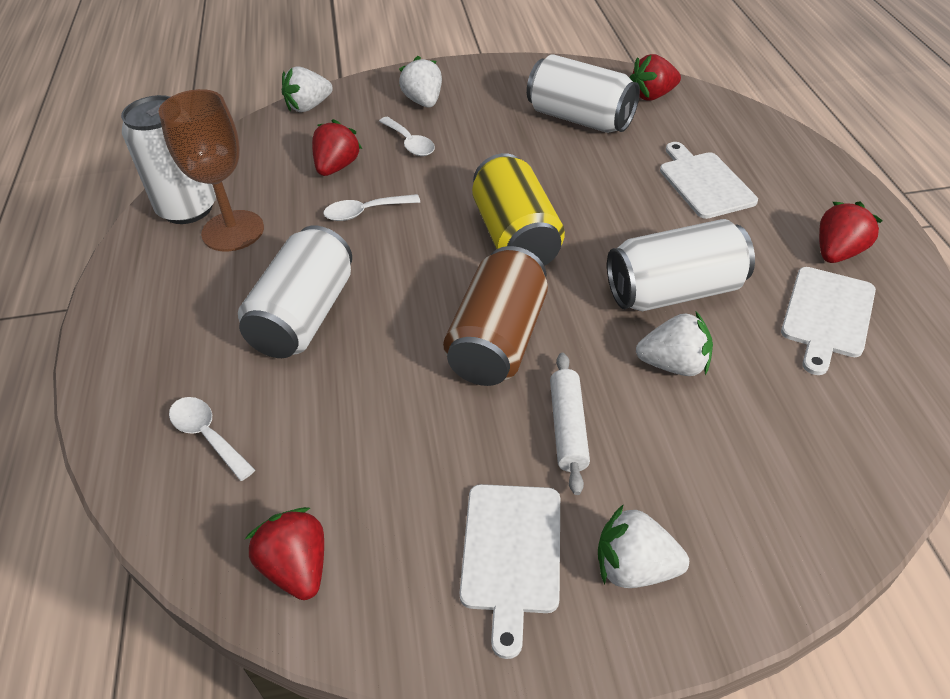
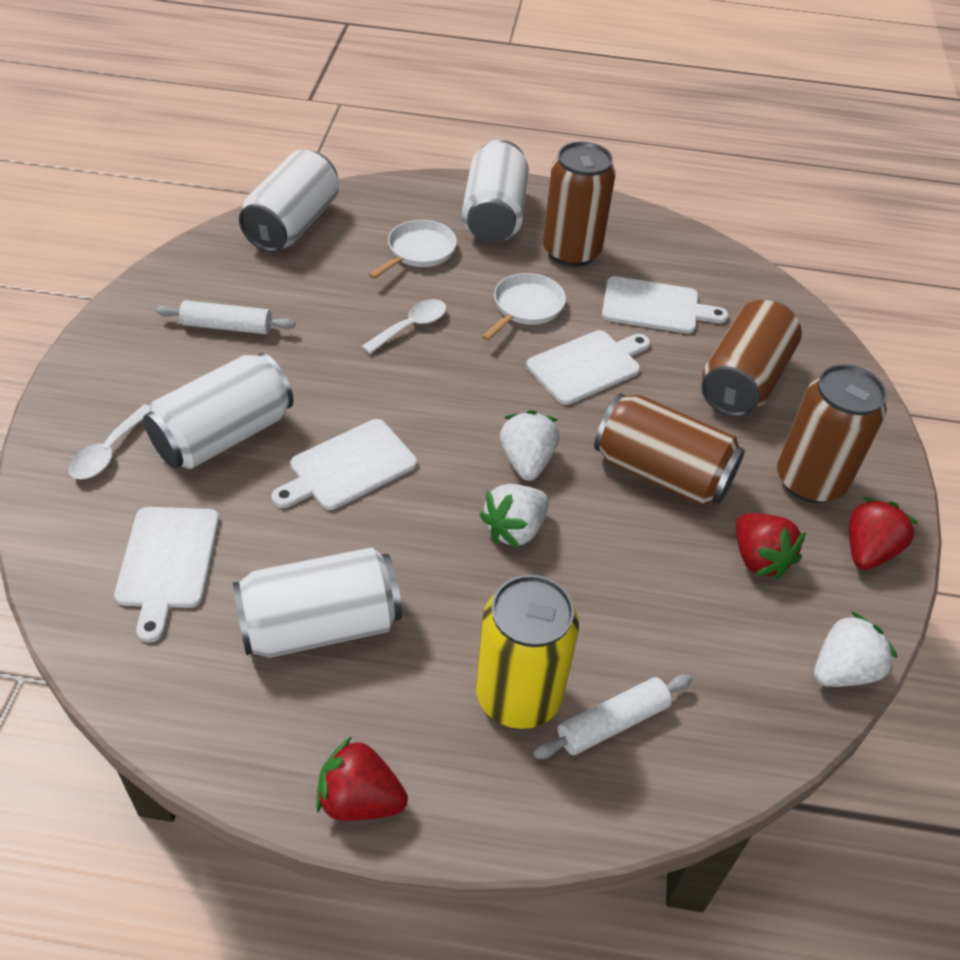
brown can: [443,246,548,386] = 1 -> [543,141,616,267] [594,393,745,506] [701,300,802,417] [777,364,887,503] = 4
brown goblet: [158,89,264,252] = 1 -> none = 0
red strawberry: [245,507,324,600] [312,119,362,176] [630,54,681,100] [819,202,882,263] = 4 -> [316,736,408,821] [736,513,806,580] [849,497,919,570] = 3
white cutting board: [459,484,560,659] [660,142,758,219] [781,267,876,375] = 3 -> [114,507,219,642] [271,419,417,510] [526,330,650,405] [602,276,728,334] = 4
white pan: none = 0 -> [369,220,457,279] [482,273,566,341] = 2
white rolling pin: [550,353,590,495] = 1 -> [156,300,295,334] [534,674,692,759] = 2
white spoon: [169,397,255,481] [323,194,420,221] [379,117,435,156] = 3 -> [69,405,150,479] [362,299,447,354] = 2
white strawberry: [282,66,333,112] [399,56,442,108] [598,504,689,588] [636,312,713,376] = 4 -> [479,484,549,549] [500,410,559,481] [814,611,897,687] = 3

